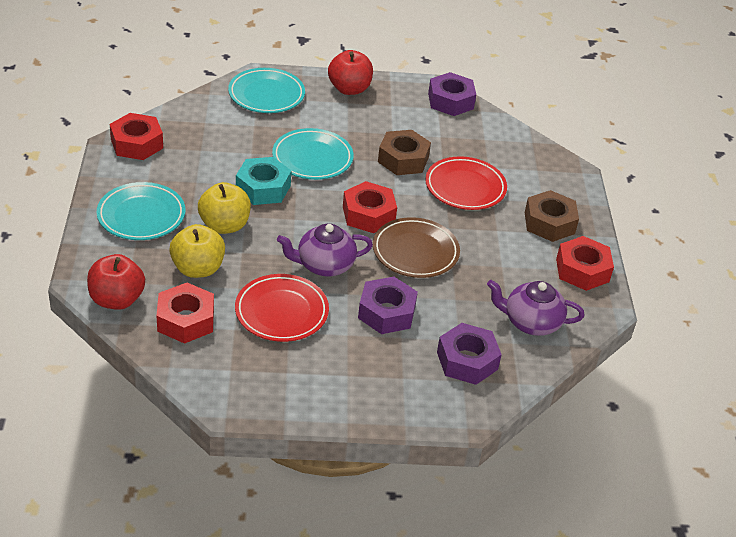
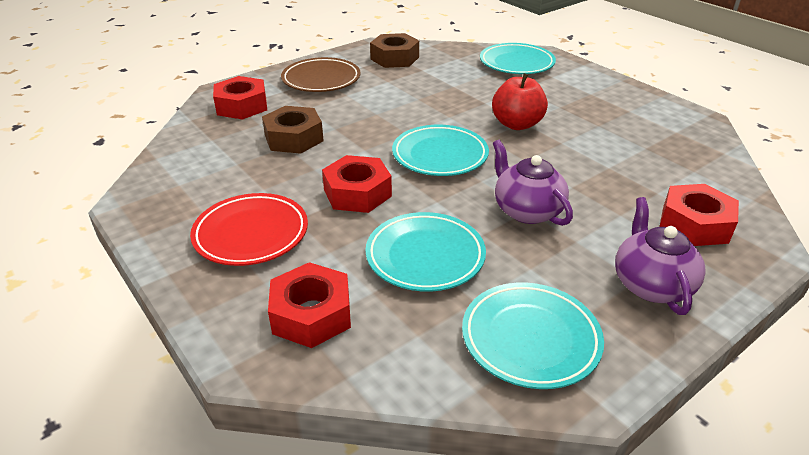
purple nut: [358,277,418,334] [428,72,476,116] [437,323,502,385] = 3 -> none = 0
red apple: [87,254,145,310] [328,50,373,95] = 2 -> [492,73,548,130] = 1
red plate: [235,274,329,342] [425,156,507,210] = 2 -> [190,193,308,266] = 1
turquoise nut: [236,157,291,205] = 1 -> none = 0
turquoise plate: [97,182,185,240] [228,68,305,113] [272,128,354,180] = 3 -> [365,212,486,292] [392,125,489,176] [462,282,604,389] [480,43,556,74] = 4
yellow apple: [169,224,225,278] [198,182,251,234] = 2 -> none = 0

